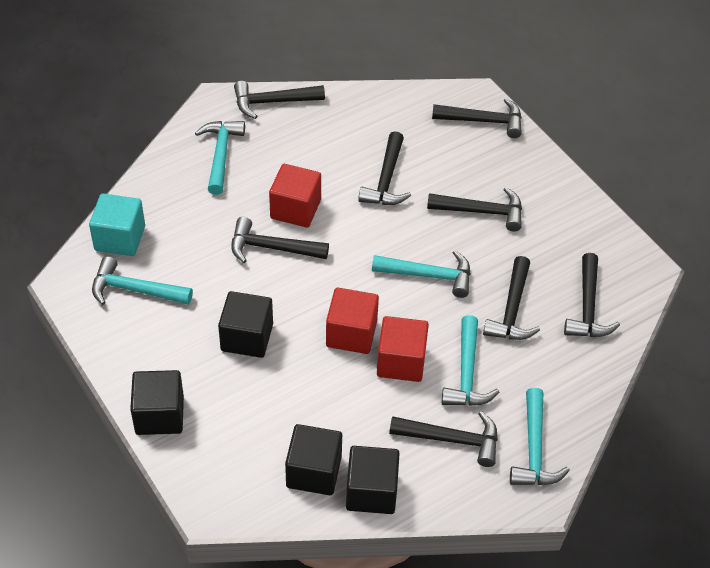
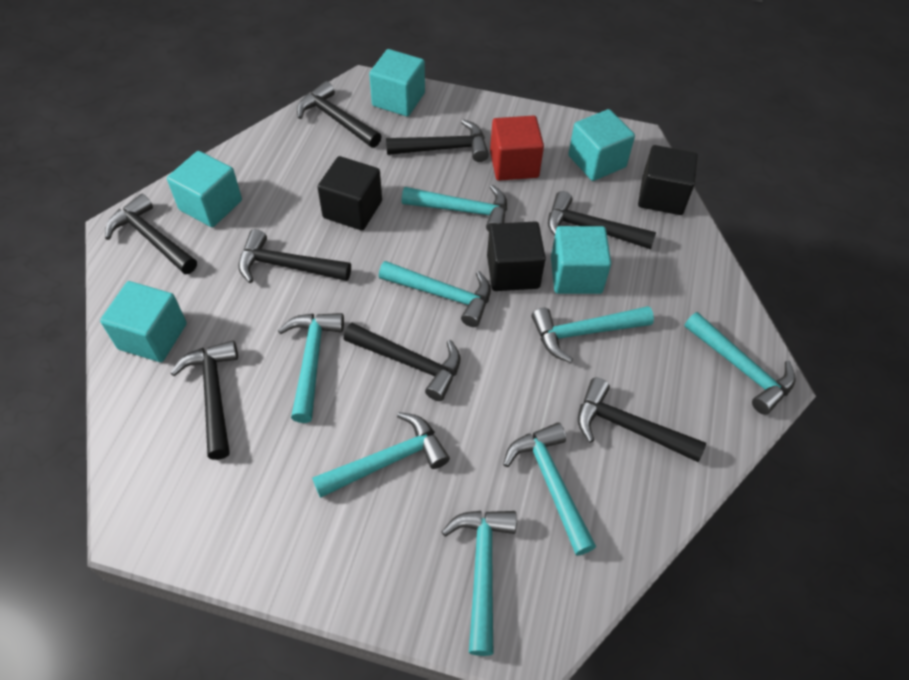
black cube: [130,370,184,435] [218,291,273,358] [285,424,342,495] [346,446,400,514] = 4 -> [317,156,382,230] [487,222,546,291] [638,145,698,215] = 3
red cube: [269,164,321,228] [326,288,379,354] [377,316,429,382] = 3 -> [490,115,544,181] = 1
turquoise cube: [89,193,145,256] = 1 -> [100,281,187,362] [167,151,242,227] [369,49,425,116] [551,226,611,294] [568,109,635,181] = 5
turquoise hammer: [92,256,193,305] [195,121,245,195] [372,250,471,298] [442,315,499,406] [510,388,570,485] = 5 -> [278,313,344,423] [312,412,450,498] [379,261,491,327] [402,185,507,231] [442,511,517,656] [503,422,596,556] [532,306,654,363] [684,312,796,415] = 8

